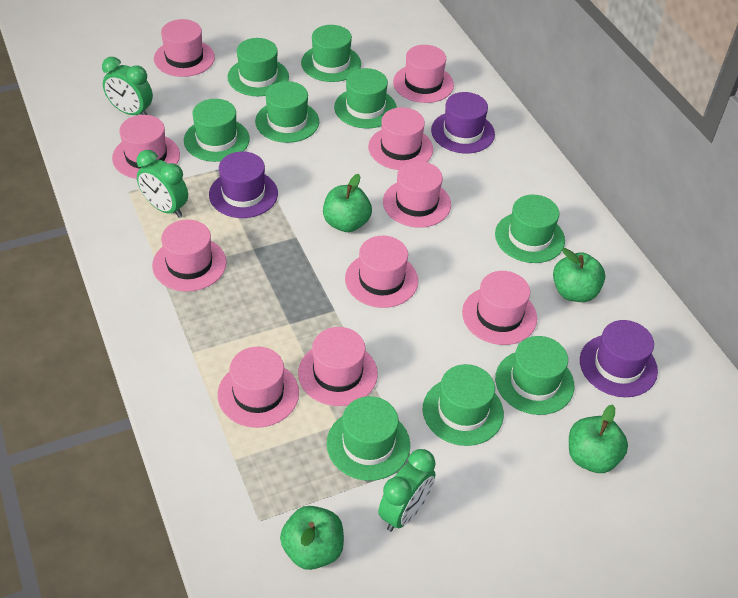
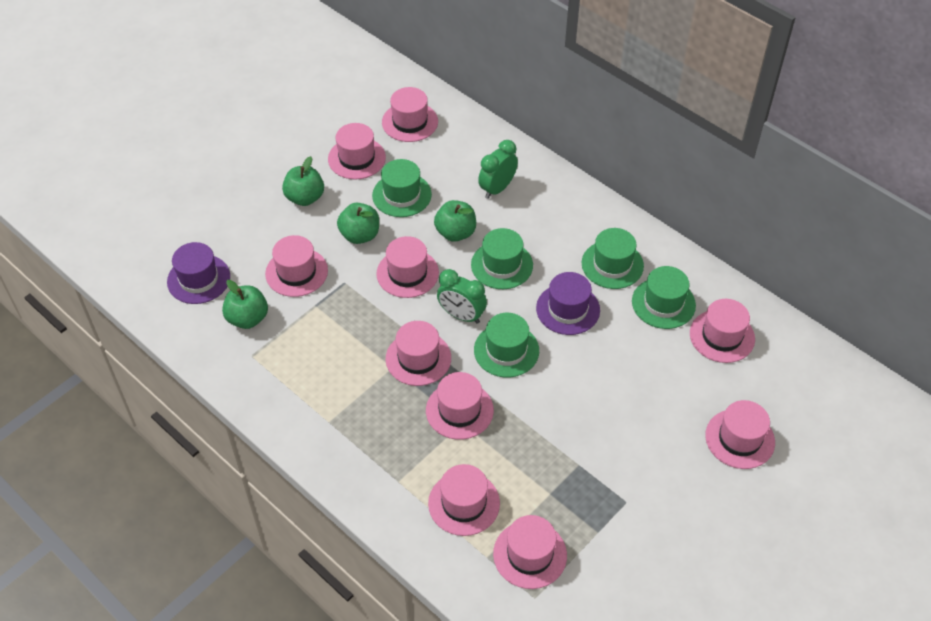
green clock: [102,57,153,115] [136,150,188,218] [378,449,435,532] = 3 -> [437,269,487,324] [478,140,518,199] = 2
green hat: [184,99,250,162] [227,38,289,96] [255,81,319,143] [301,25,361,82] [327,396,410,481] [334,68,397,129] [423,364,504,446] [495,195,565,263] [495,336,574,415] = 9 -> [372,159,432,217] [471,228,533,289] [474,313,539,377] [582,228,644,289] [632,266,696,329] = 5
purple hat: [209,152,278,218] [431,92,495,154] [580,320,658,397] = 3 -> [167,242,230,304] [536,272,600,335] = 2

